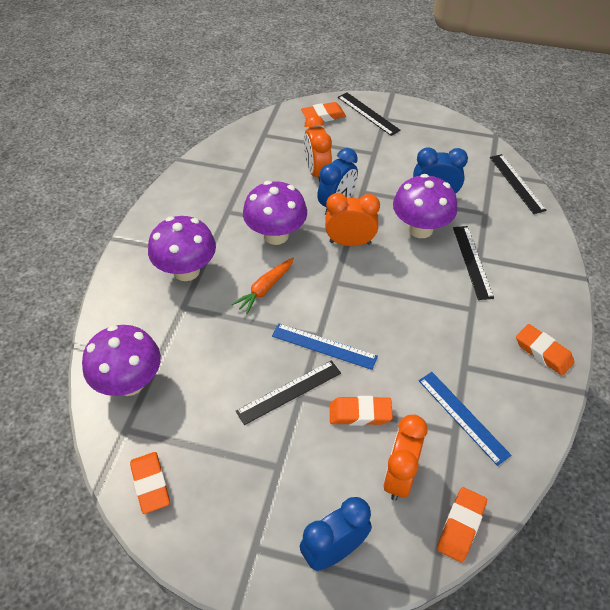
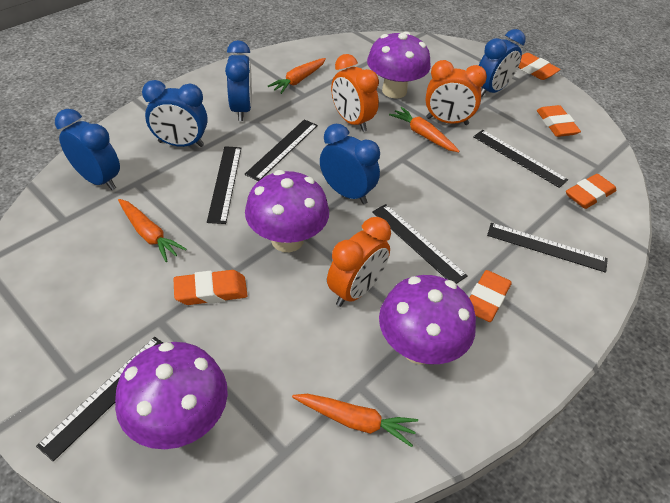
black ruler: [236,360,341,425] [338,92,401,136] [453,226,494,300] [490,154,547,214] = 4 -> [36,337,163,461] [207,146,241,224] [244,119,318,181] [372,204,468,284] [473,130,568,188] [487,223,608,273] = 6
blue clock: [300,497,372,571] [317,148,358,215] [413,147,468,194] = 3 -> [55,109,120,190] [142,80,208,147] [225,40,252,121] [320,124,380,204] [478,29,525,97] = 5
blue ruler: [272,323,378,370] [419,372,511,466] = 2 -> none = 0
orange carrot: [232,258,294,314] = 1 -> [118,199,187,262] [268,58,326,94] [292,394,418,447] [389,107,459,152] = 4

